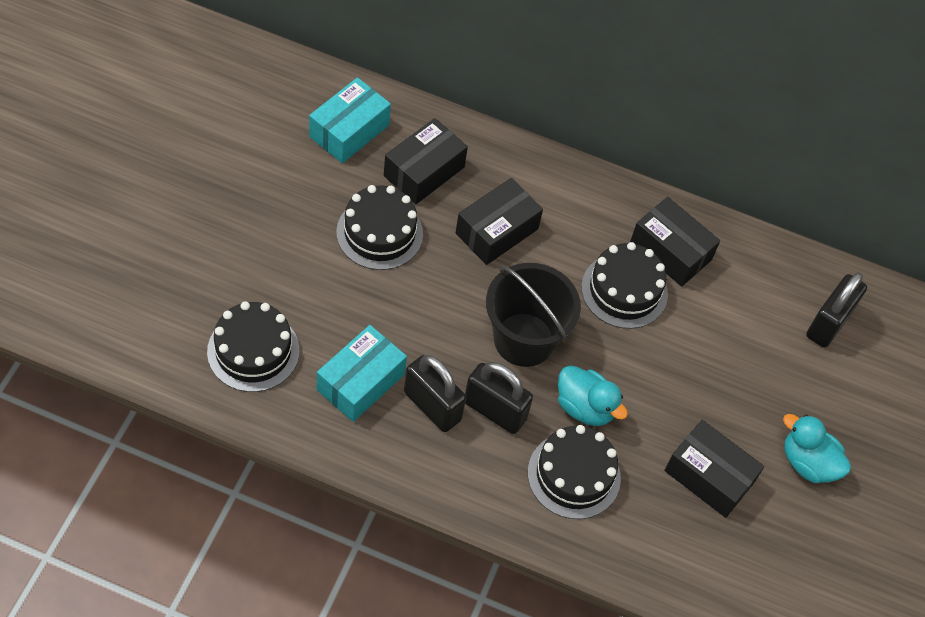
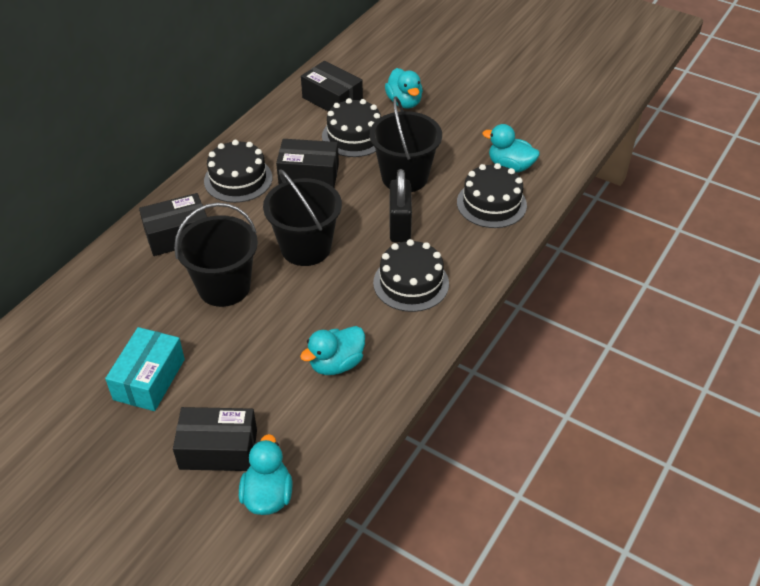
black bucket: [486,263,581,367] = 1 -> [174,203,258,307] [263,169,342,266] [370,96,442,192] = 3
black padlock: [404,355,466,432] [465,362,533,434] [806,272,867,348] = 3 -> [389,169,412,242] = 1
turquoise box: [309,77,391,163] [317,325,407,422] = 2 -> [105,327,185,411] = 1
turquoise duck: [558,365,628,426] [783,414,851,483] = 2 -> [239,434,292,515] [300,326,365,375] [385,68,423,109] [482,124,540,172] = 4

